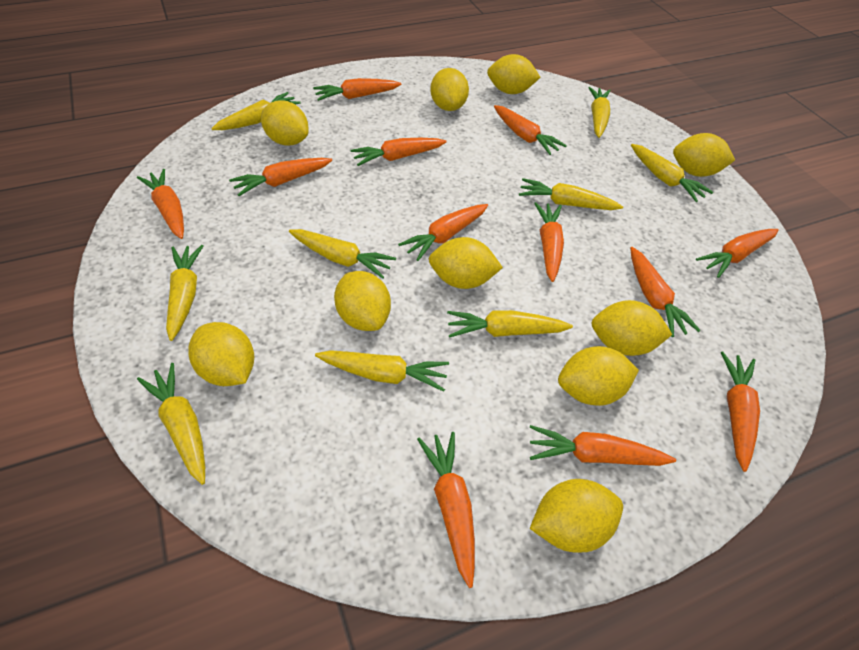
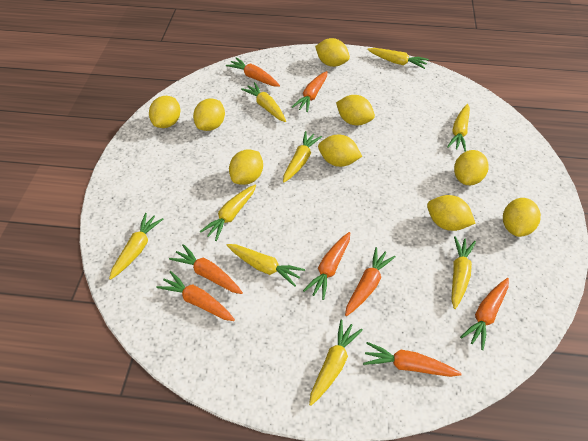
orange carrot: [137,169,184,239] [229,158,332,196] [313,78,402,101] [350,138,447,166] [398,204,488,261] [417,432,475,588] [494,105,567,155] [529,425,676,466] [534,202,564,282] [630,247,701,337] [696,229,779,278] [721,352,760,472] = 12 -> [157,271,235,321] [169,244,243,294] [226,57,280,87] [292,71,328,112] [303,232,350,300] [345,247,396,316] [363,342,462,377] [460,278,509,350] = 8
yellow lemon: [189,322,254,386] [261,101,309,146] [334,271,391,331] [429,237,503,289] [430,68,469,111] [487,54,541,94] [530,479,623,553] [558,346,639,406] [592,300,672,356] [673,133,735,177] = 10 -> [149,96,180,128] [193,98,225,131] [229,149,263,185] [315,38,350,67] [318,135,362,167] [336,95,375,125] [427,195,476,231] [454,150,488,185] [503,198,541,237] = 9

